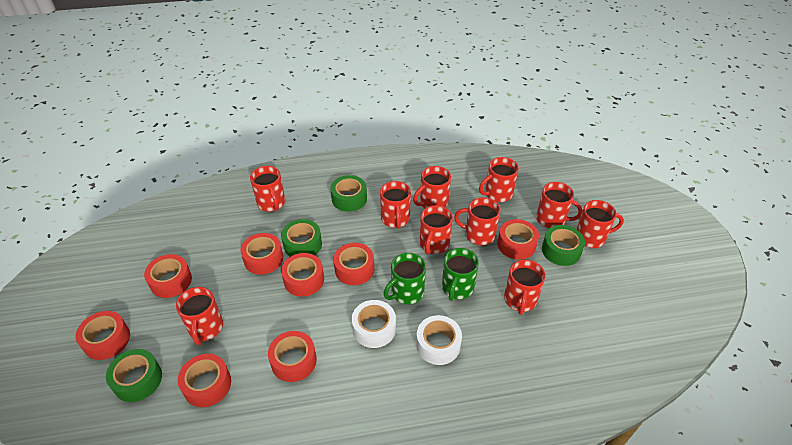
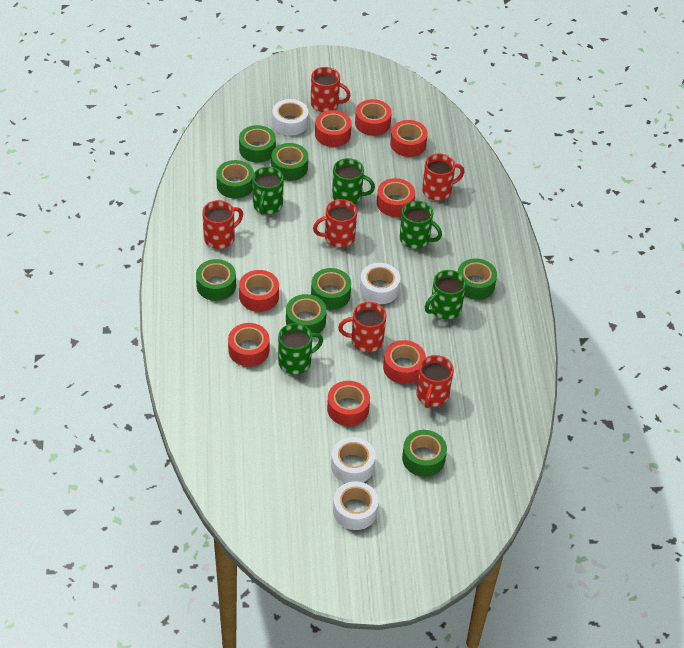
green mug: [384,253,426,305] [442,248,479,301] = 2 -> [252,167,284,215] [278,323,323,375] [332,158,375,204] [400,201,442,249] [425,270,466,320] = 5
green tape: [106,349,162,402] [281,219,322,257] [331,175,367,212] [542,225,585,266] = 4 -> [196,259,236,301] [216,160,254,199] [239,125,276,163] [271,143,308,181] [286,294,327,333] [311,268,351,310] [402,430,447,477] [458,258,497,300] = 8
red mug: [176,287,223,345] [250,166,285,212] [380,181,411,229] [413,166,451,209] [420,205,453,254] [454,197,501,245] [479,157,519,202] [504,260,546,315] [536,182,583,228] [576,200,624,248] = 10 -> [202,200,243,249] [311,67,351,112] [313,199,357,248] [338,302,386,352] [416,355,454,408] [422,154,464,201] = 6
white tape: [352,300,396,348] [416,315,462,365] = 2 -> [272,99,308,136] [331,437,375,483] [333,481,379,530] [360,263,400,304] = 4

